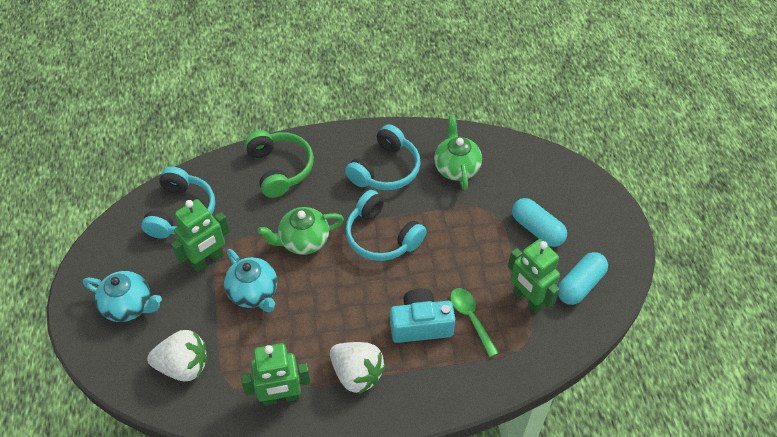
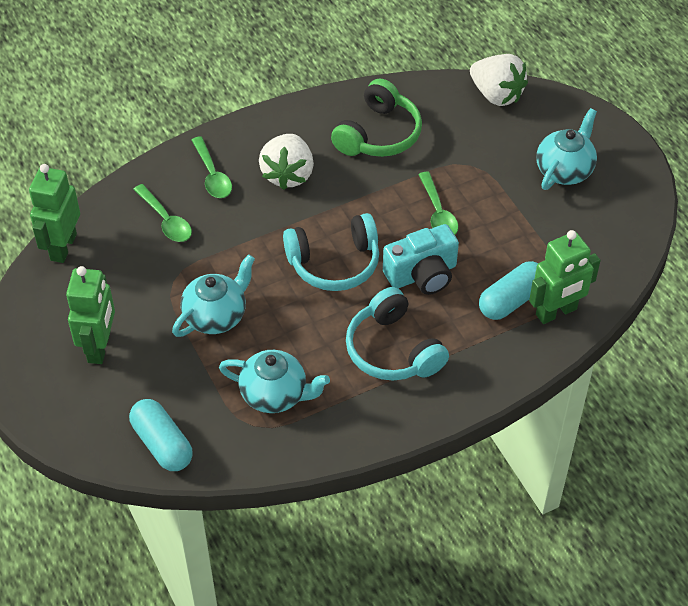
green spoon: [450,288,498,357] = 1 -> [133,184,192,242] [192,136,232,198] [418,172,458,235] = 3
green teapot: [257,207,344,255] [434,115,482,190] = 2 -> none = 0
turquoise headphones: [141,167,215,239] [345,124,421,190] [345,190,427,261] = 3 -> [283,213,379,291] [346,287,449,381] = 2
turquoise teapot: [83,271,162,322] [224,249,277,312] = 2 -> [172,254,255,337] [219,350,330,413] [536,108,597,190] = 3

